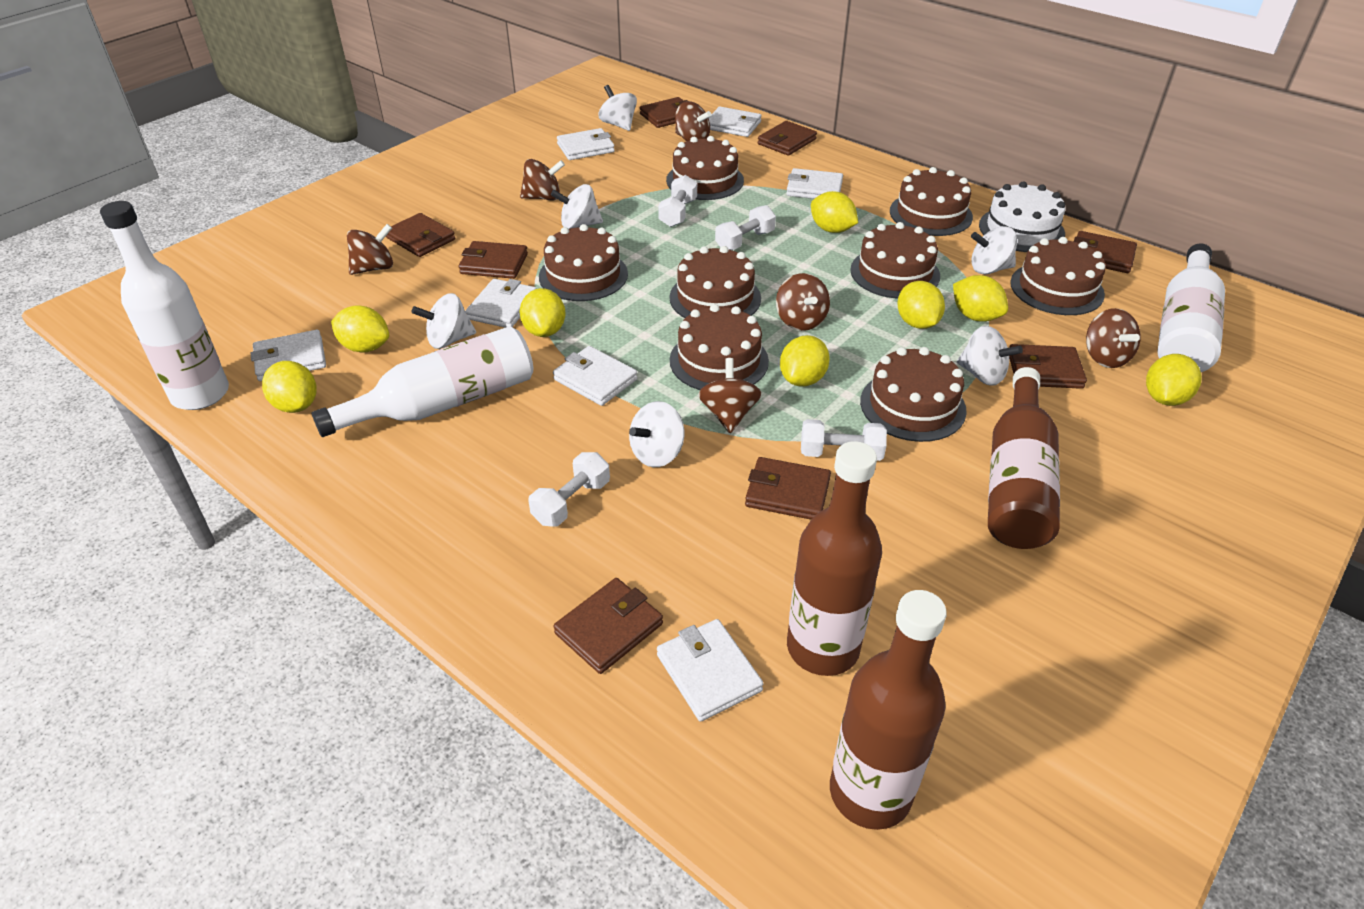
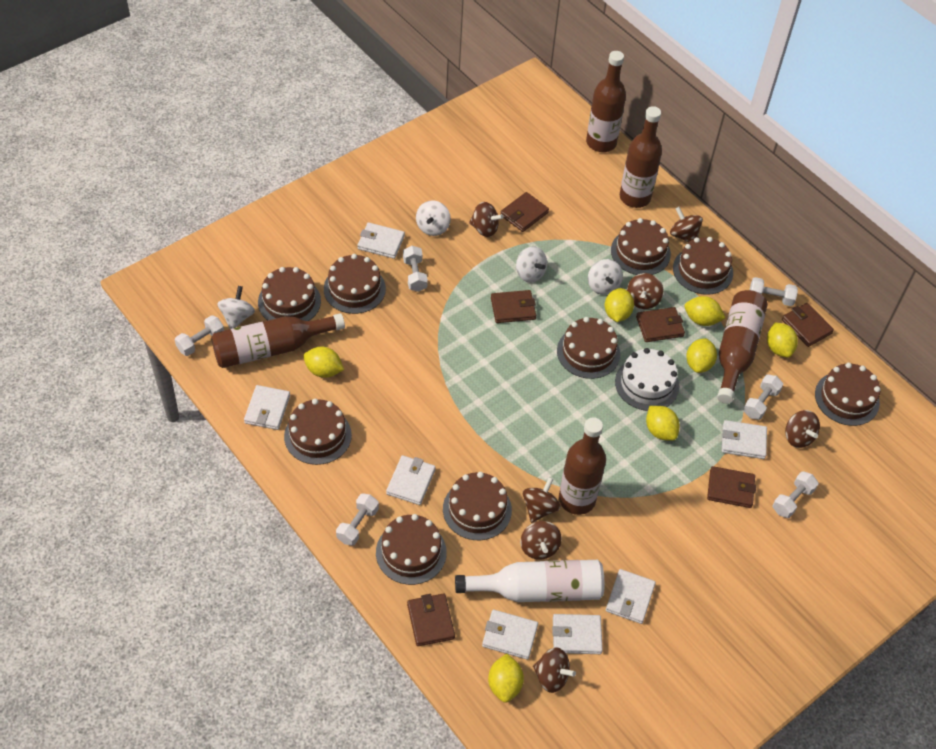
brown bottle: [787,441,882,676] [830,590,947,830] [988,367,1060,549] = 3 -> [211,313,345,368] [559,417,606,515] [586,51,626,152] [620,106,662,208] [717,290,768,404] = 5
brown cake: [539,224,628,301] [666,136,744,200] [670,246,761,318] [670,304,769,390] [850,222,940,299] [860,347,967,442] [890,167,973,236] [1010,237,1106,315] = 8 -> [258,267,321,321] [284,399,352,465] [324,254,386,314] [376,514,447,585] [443,472,512,540] [557,317,620,379] [611,218,671,275] [673,237,733,295] [815,363,881,426] = 9
brown spinning top: [347,224,393,275] [520,159,565,201] [675,101,711,141] [698,358,762,433] [776,273,830,331] [1086,308,1140,368] = 6 -> [469,202,504,237] [520,521,562,560] [523,477,561,523] [533,648,576,693] [627,273,664,309] [670,207,703,242] [785,410,820,448] = 7
brown wallet: [386,213,455,257] [458,241,528,279] [553,578,663,674] [640,97,688,128] [745,457,831,520] [758,121,817,156] [1009,344,1087,389] [1074,231,1137,273] = 8 -> [407,593,455,646] [491,290,536,323] [500,192,549,232] [636,307,685,342] [707,466,756,508] [782,303,834,347] = 6
white bottle: [100,201,229,410] [312,326,533,437] [1157,243,1225,372] = 3 -> [455,560,605,602] = 1
white dumbbell: [528,452,610,527] [658,175,697,227] [715,205,776,250] [801,419,887,461] = 4 -> [175,315,224,356] [336,493,379,546] [403,246,428,292] [743,375,783,420] [750,277,798,306] [773,471,818,518] = 6
white spinning top: [412,293,476,349] [551,184,603,229] [599,85,637,131] [629,401,684,467] [957,326,1023,386] [971,226,1017,274] = 6 -> [217,286,255,329] [416,200,451,236] [516,246,547,283] [588,259,623,295] = 4
yellow lemon: [262,361,317,413] [331,305,389,353] [519,288,566,337] [780,335,830,387] [811,191,858,233] [897,281,945,329] [953,275,1008,322] [1146,354,1202,406] = 8 -> [303,347,344,378] [488,653,524,703] [605,288,634,322] [646,406,680,441] [685,296,725,326] [686,338,717,373] [767,322,798,358] = 7

